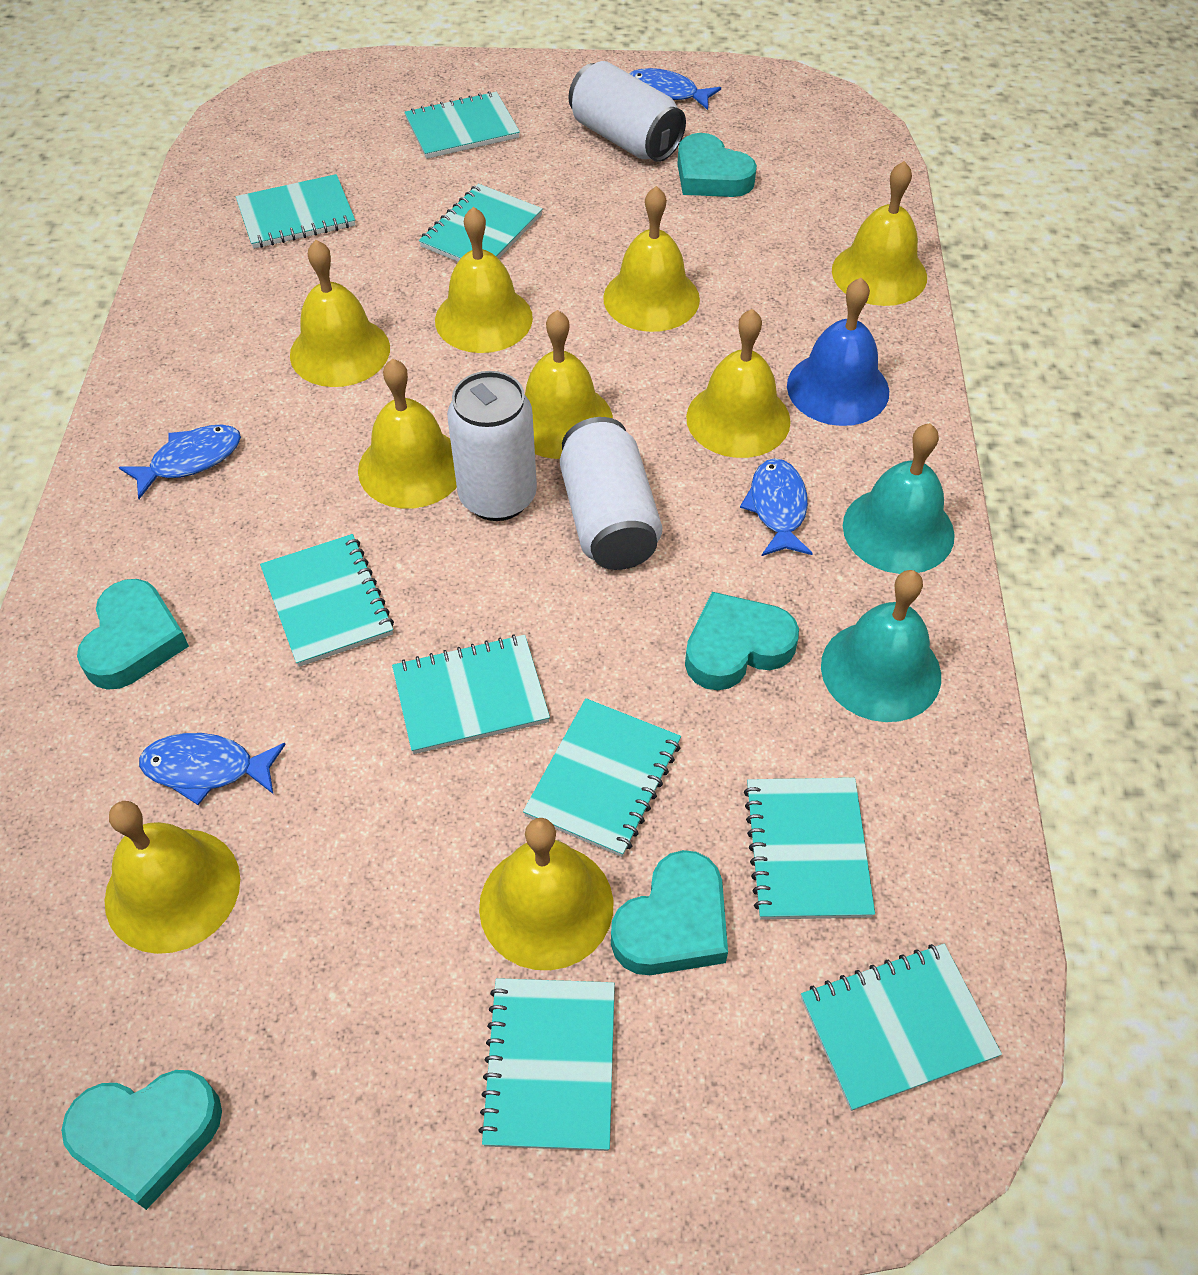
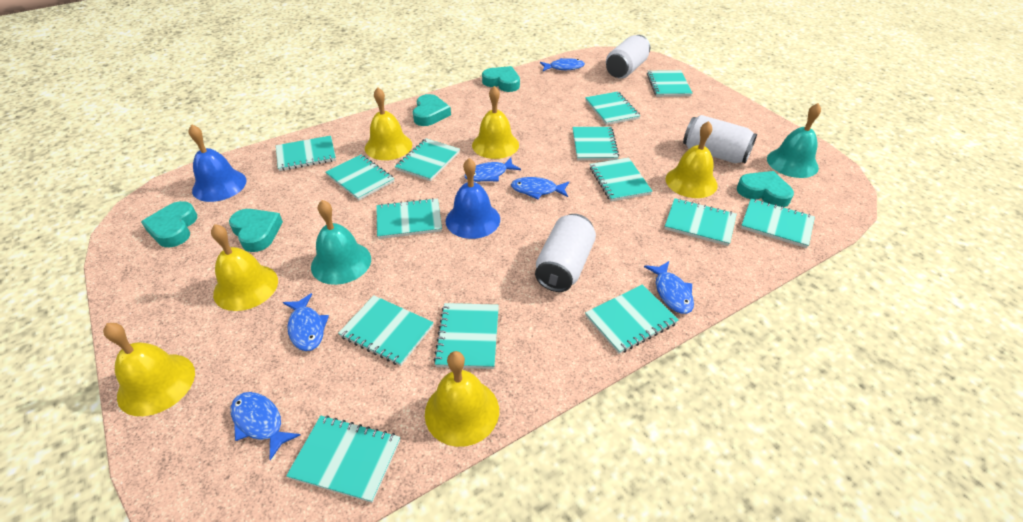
blue bell: [787,278,889,426] = 1 -> [189,124,247,202] [446,158,500,239] = 2
blue fish: [119,425,241,499] [139,733,286,805] [629,68,721,110] [740,458,813,556] = 4 -> [231,392,300,460] [283,293,329,351] [464,158,521,182] [511,177,569,199] [540,58,585,71] [644,261,694,314] = 6
turquoise notebook: [236,174,355,249] [260,534,394,667] [392,634,550,754] [404,91,520,159] [419,184,543,262] [479,978,615,1151] [523,698,681,857] [744,778,875,920] [801,944,1002,1111] = 9 -> [276,136,336,171] [286,415,400,503] [325,155,394,200] [338,295,434,366] [376,198,442,239] [395,138,460,181] [434,303,499,369] [573,127,619,160] [585,91,641,125] [585,284,678,354] [590,158,653,201] [647,70,692,97] [664,198,737,246] [741,199,815,248] = 14
yellow bell: [105,801,240,954] [290,240,390,387] [358,359,457,508] [435,207,533,353] [479,818,613,970] [525,310,613,459] [603,186,700,332] [686,309,791,458] [832,161,927,306] = 9 -> [103,323,195,416] [211,224,278,311] [365,87,412,160] [425,351,499,447] [472,86,519,159] [666,121,718,198] = 6

